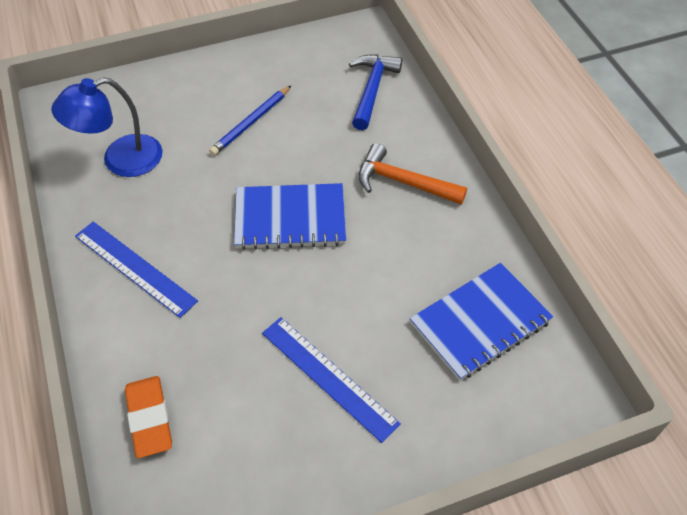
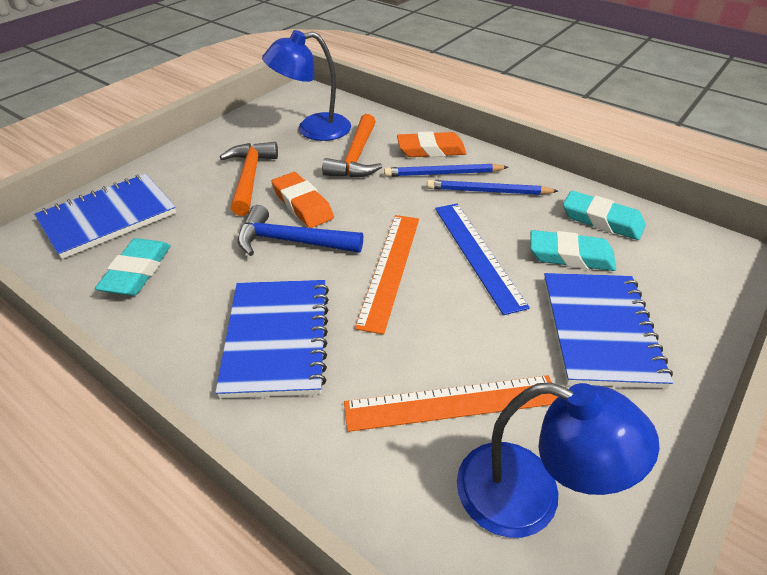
blue lamp: [51,77,163,177] = 1 -> [262,30,351,141] [457,383,660,538] = 2
blue notebook: [234,183,346,250] [410,263,553,381] = 2 -> [34,174,176,259] [215,280,329,398] [544,273,673,388] = 3
blue pencil: [209,86,291,156] = 1 -> [384,164,508,177] [427,180,559,195] = 2
blue ruler: [75,221,198,318] [262,317,401,443] = 2 -> [435,204,530,315] = 1
orange eraser: [125,376,172,458] = 1 -> [271,172,334,228] [397,131,467,157] = 2
orange hammer: [358,143,467,204] = 1 -> [220,142,278,216] [322,114,382,178] = 2
orange ruler: none = 0 -> [344,375,558,432] [355,215,419,335] = 2
turquoise eraser: none = 0 -> [95,238,171,296] [530,230,616,271] [563,191,646,240] = 3

